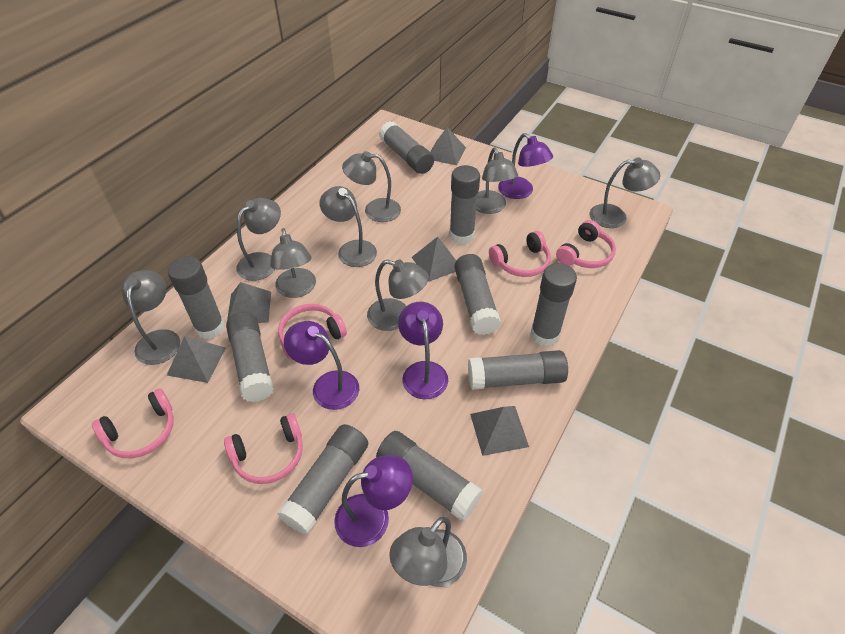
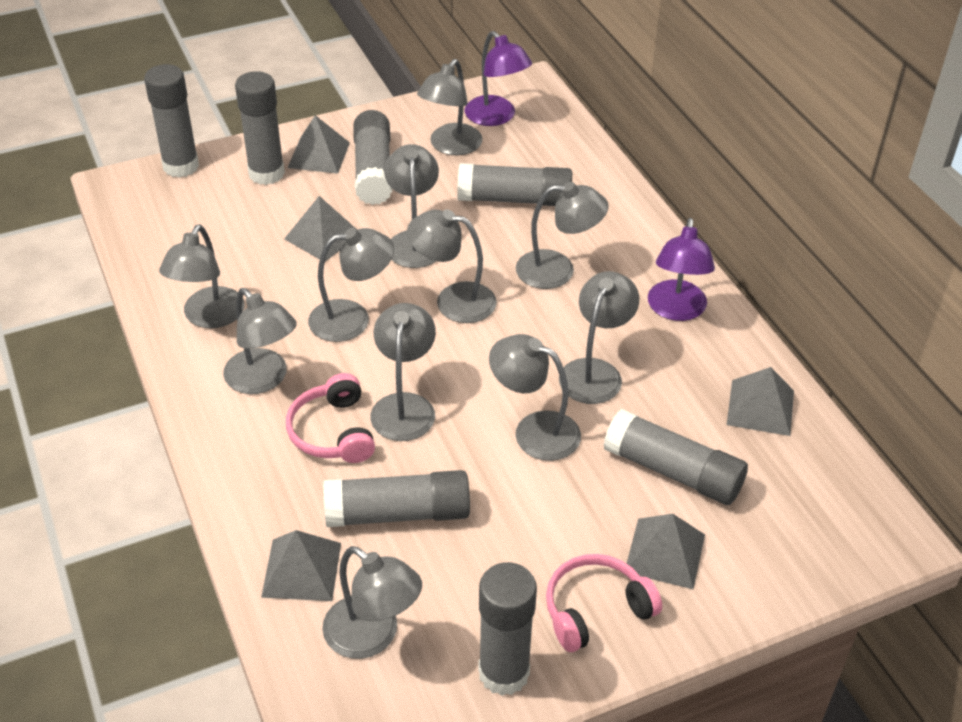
grey glue stick: [168,256,225,339] [226,312,274,402] [277,424,368,535] [376,431,483,522] [379,121,434,174] [449,165,480,244] [454,254,501,335] [468,350,568,390] [531,263,577,346] = 9 -> [144,64,199,178] [235,71,285,185] [324,470,470,527] [353,110,392,205] [457,163,572,206] [478,562,537,696] [603,409,748,505] = 7
grey lamp: [122,270,180,365] [236,198,281,281] [270,228,316,298] [319,186,377,267] [342,151,401,222] [367,260,429,331] [389,517,467,587] [476,148,518,214] [590,157,661,228] = 9 -> [159,224,244,328] [223,288,297,394] [308,228,394,342] [322,546,422,659] [371,303,436,441] [384,144,439,268] [407,209,497,323] [417,59,483,156] [489,334,581,461] [516,182,609,289] [559,271,639,404] = 11
pink headphones: [92,388,174,458] [224,413,303,484] [278,304,347,360] [489,231,551,277] [556,220,616,268] = 5 -> [286,373,375,463] [546,554,662,652] = 2
purple lamp: [284,321,359,410] [334,455,413,547] [398,302,448,399] [498,133,553,199] = 4 -> [464,31,532,126] [648,218,715,321] = 2

